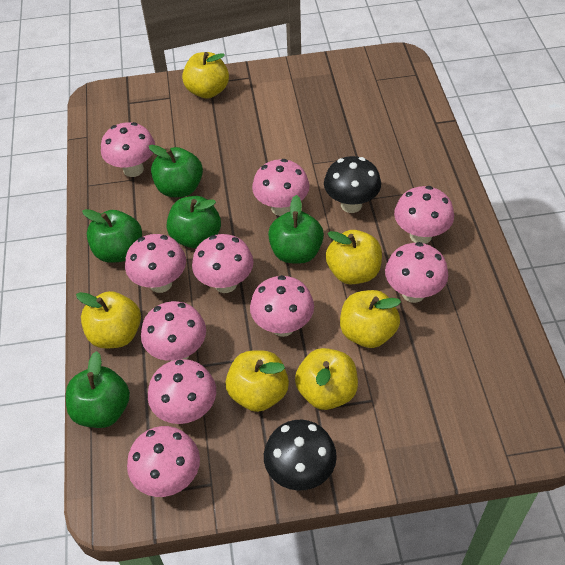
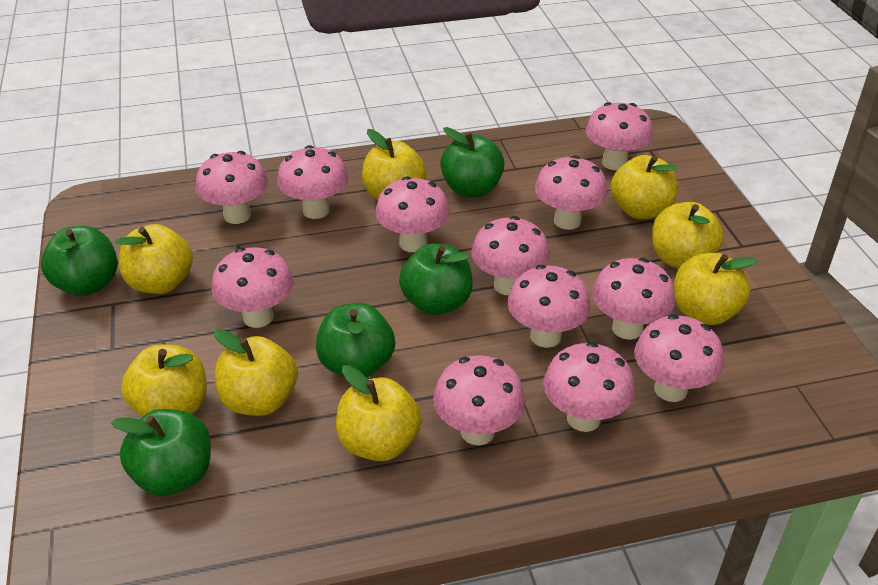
black mushroom: [264,420,337,491] [324,156,381,213] = 2 -> none = 0
pink mushroom: [101,122,155,177] [125,234,186,293] [127,426,200,497] [141,301,206,361] [148,359,216,424] [192,234,253,293] [250,275,314,337] [252,159,310,216] [385,242,448,303] [394,186,454,244] = 10 -> [196,151,268,224] [211,247,294,328] [277,145,348,219] [375,176,450,252] [433,355,525,445] [471,216,550,295] [508,265,591,348] [535,155,607,230] [543,342,635,432] [586,102,653,170] [592,258,675,340] [634,314,724,402] = 12
yellow apple: [76,291,141,348] [182,52,229,99] [226,350,289,412] [295,348,358,410] [326,230,382,284] [340,290,401,348] = 6 -> [116,224,193,294] [121,345,207,417] [214,329,297,416] [336,365,422,461] [362,129,426,200] [611,155,677,219] [652,202,724,268] [674,253,757,325] = 8

